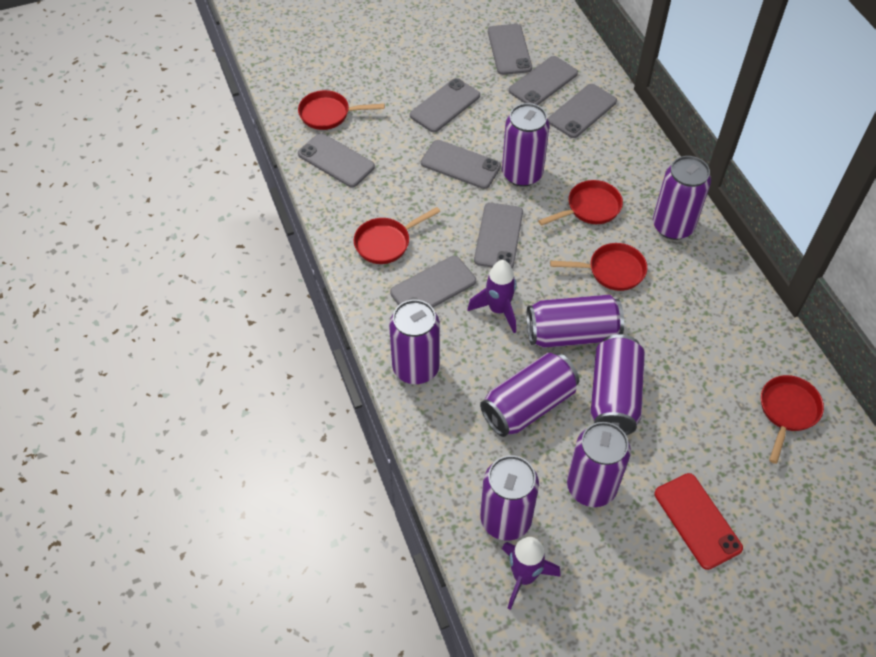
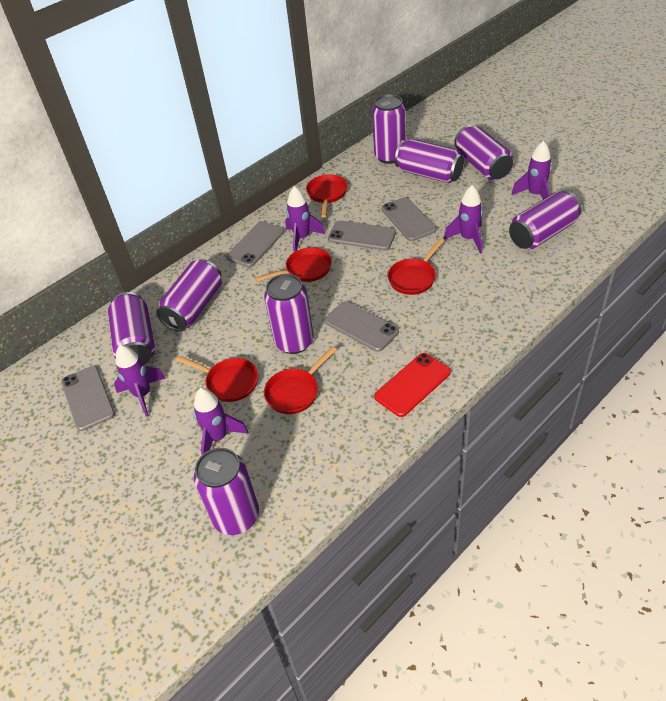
grey phone: [298,133,375,187] [390,256,476,308] [410,78,480,132] [421,140,501,189] [474,203,523,268] [488,24,532,75] [509,56,578,105] [548,84,617,138] = 8 -> [61,366,115,431] [226,221,284,267] [324,301,399,352] [328,220,396,250] [381,197,436,241] = 5
purple rocket: [467,260,517,333] [502,537,561,610] = 2 -> [114,345,166,417] [194,388,249,455] [285,186,325,252] [444,185,483,254] [511,141,552,199] = 5

